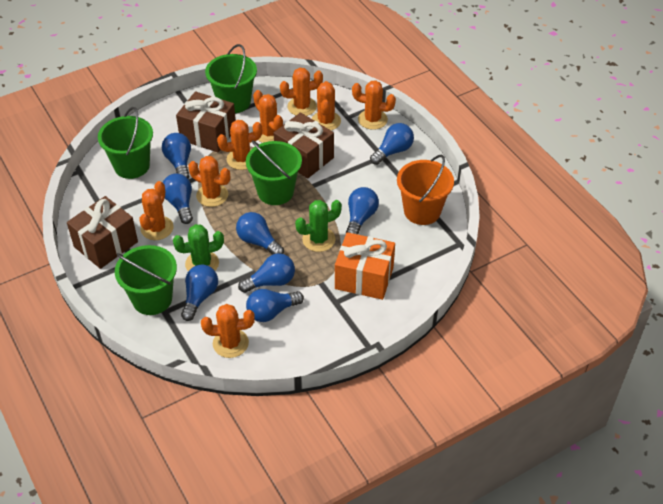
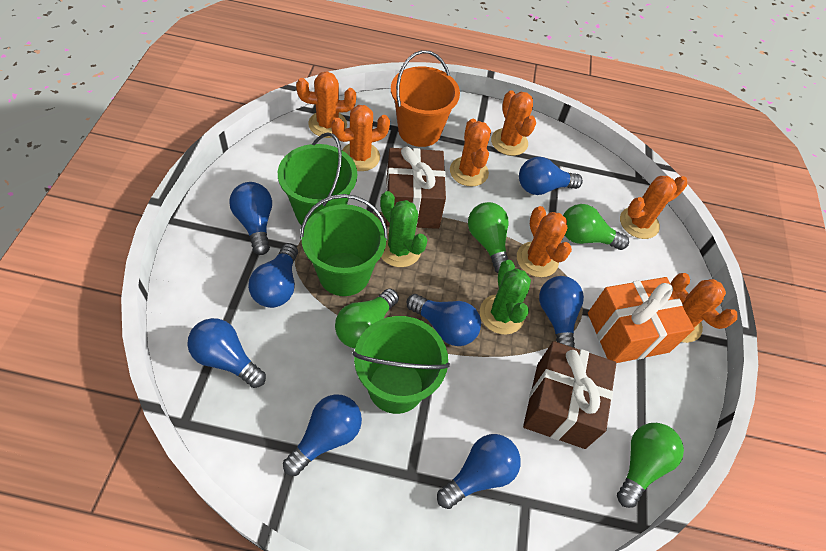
brown gift: [67,196,138,269] [176,91,236,153] [274,112,334,178] = 3 -> [386,146,446,229] [523,341,616,449] = 2
green bucket: [98,107,153,179] [115,245,177,315] [205,44,257,113] [246,140,302,205] = 4 -> [278,133,357,225] [300,194,388,296] [353,316,450,414] = 3
green light bulb: none = 0 -> [335,289,399,348] [468,202,509,273] [563,204,629,250] [617,423,684,508] = 4
orange cactus: [139,181,173,240] [188,156,230,207] [201,304,255,358] [217,120,262,170] [253,90,283,143] [280,68,323,116] [312,81,341,131] [352,80,396,130] = 8 -> [296,71,356,138] [331,105,390,171] [450,119,491,187] [491,90,536,156] [517,206,572,277] [620,176,687,239] [671,273,738,343] = 7

